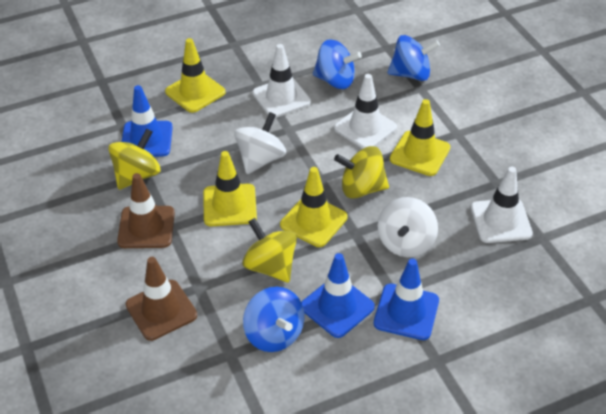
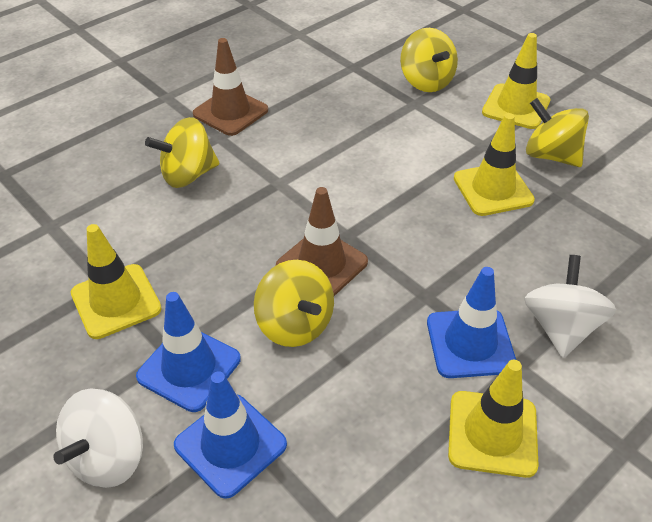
blue spinning top: [243,287,305,352] [313,39,362,89] [388,35,440,81] = 3 -> none = 0
white traffic cone: [252,44,311,118] [334,74,397,149] [471,167,533,243] = 3 -> none = 0
yellow spinning top: [108,128,161,190] [242,218,297,283] [334,146,389,199] = 3 -> [145,117,219,188] [254,260,334,347] [400,28,458,92] [526,98,589,167] = 4

